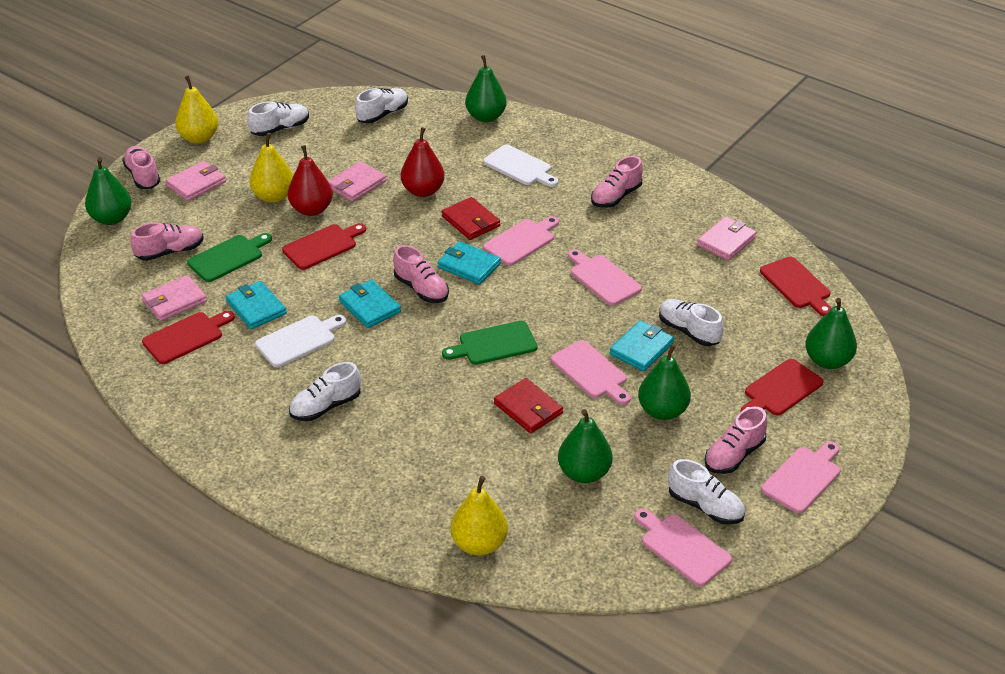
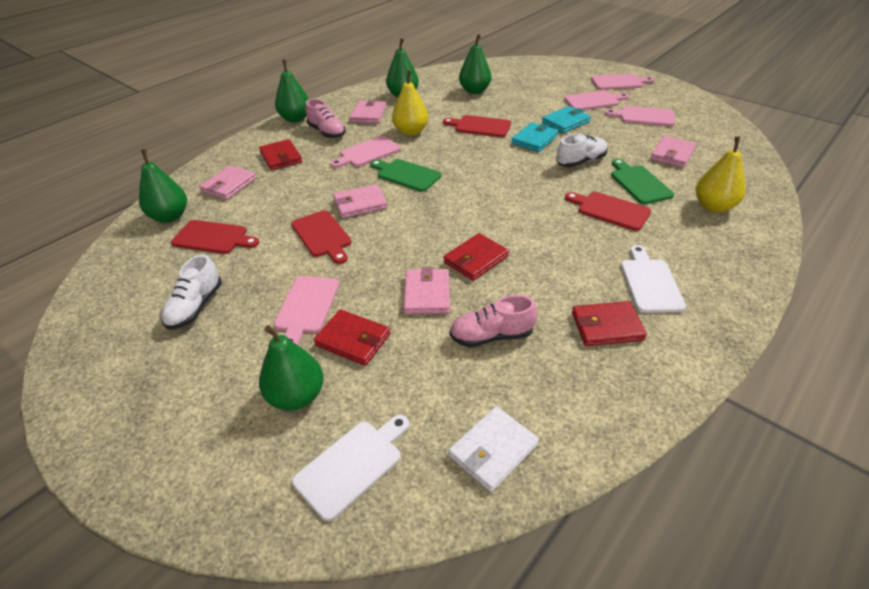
pink shoe: [123,146,160,189] [131,222,204,261] [393,245,449,303] [591,156,643,208] [705,407,767,474] = 5 -> [305,99,346,138] [450,295,537,347] = 2
pink wallet: [141,275,207,321] [166,161,226,201] [328,161,386,202] [697,216,757,261] = 4 -> [199,165,256,200] [333,184,387,218] [350,99,386,124] [404,267,450,314] [651,136,696,168] = 5
red pear: [288,145,333,216] [401,127,445,197] = 2 -> none = 0
red wallet: [442,197,500,240] [494,378,563,433] = 2 -> [259,139,302,170] [314,309,390,366] [444,233,509,281] [572,301,647,346] = 4
turquoise wallet: [226,281,287,329] [339,280,401,328] [438,241,501,285] [609,320,674,372] = 4 -> [511,122,558,152] [542,106,591,133] = 2
white shoe: [247,101,309,136] [289,362,361,421] [355,88,408,124] [659,299,724,346] [668,459,745,525] = 5 -> [161,255,222,329] [556,134,608,167] = 2
white wallet: none = 0 -> [448,406,539,492] = 1
yellow pear: [175,76,218,144] [250,133,293,203] [451,476,508,555] = 3 -> [392,70,428,136] [696,136,746,213] = 2

